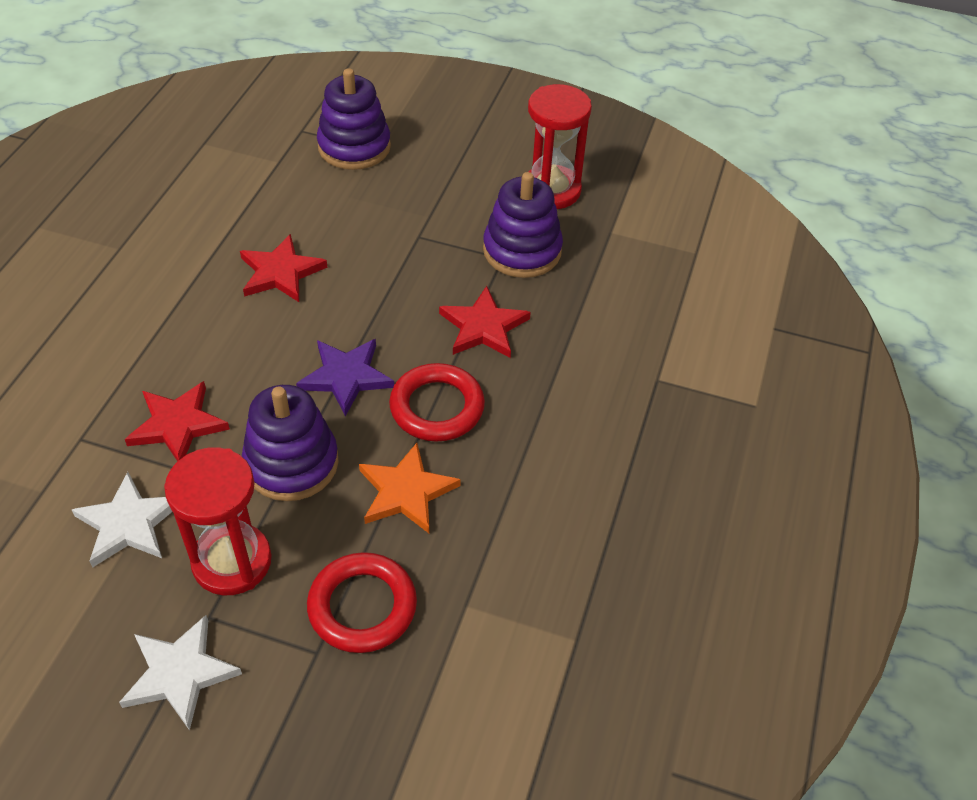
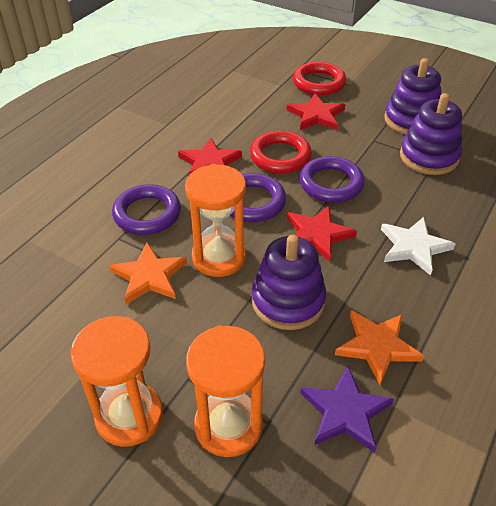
orange hourglass: none = 0 -> [70,316,163,447] [185,164,246,277] [186,325,265,457] = 3
orange star: [359,443,461,533] = 1 -> [109,242,187,304] [335,310,424,385] = 2
purple ring: none = 0 -> [112,184,181,235] [230,173,286,222] [299,156,365,203] = 3
red hourglass: [164,447,272,595] [528,84,592,209] = 2 -> none = 0
white star: [72,472,173,568] [119,615,242,731] = 2 -> [381,217,455,276] = 1

